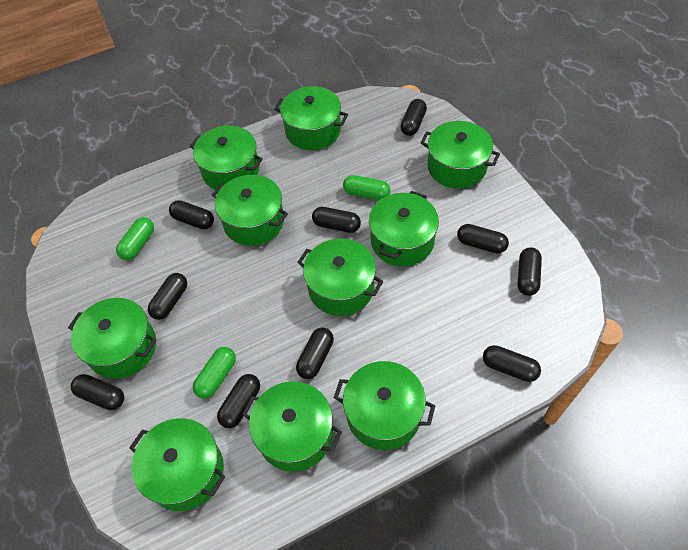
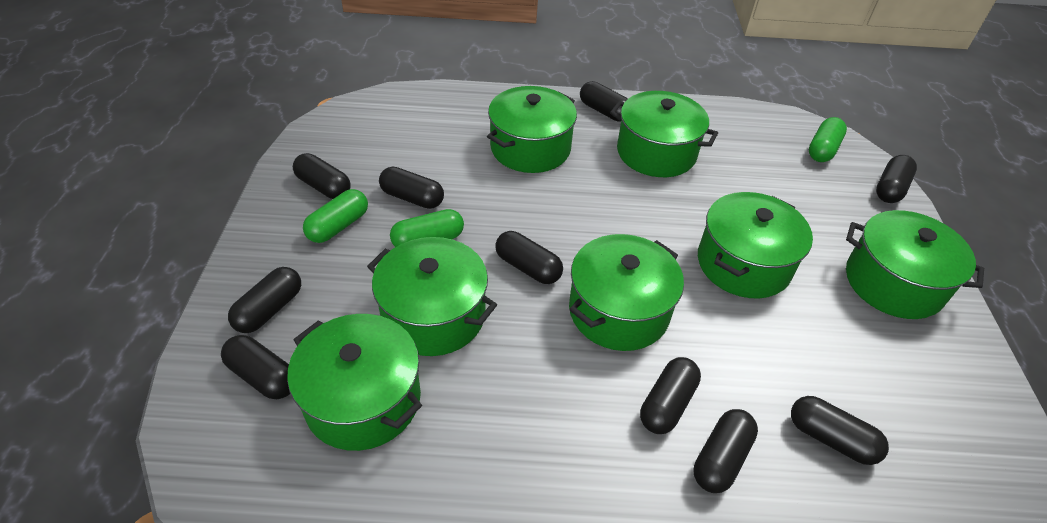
green pot: [68,298,156,379] [129,418,225,511] [190,125,263,190] [212,175,288,246] [242,381,342,472] [274,86,348,150] [297,238,383,316] [334,361,435,450] [369,191,439,266] [420,121,500,189] = 10 -> [287,314,422,451] [367,237,497,356] [487,86,577,173] [569,234,684,351] [610,91,718,177] [698,192,813,298] [846,210,984,319] = 7

